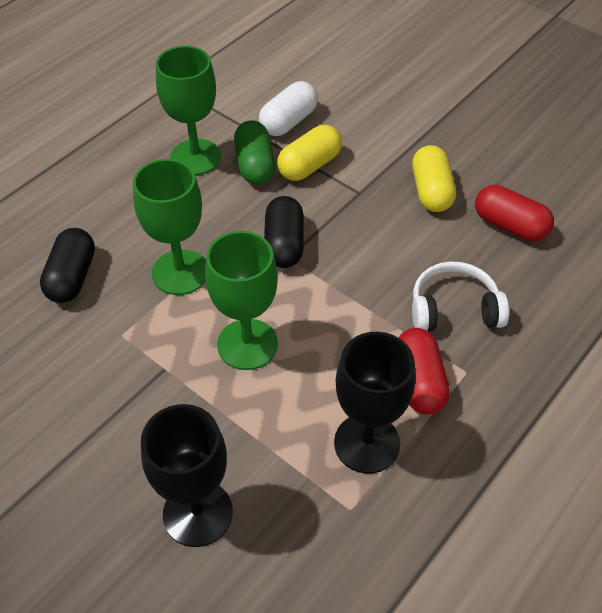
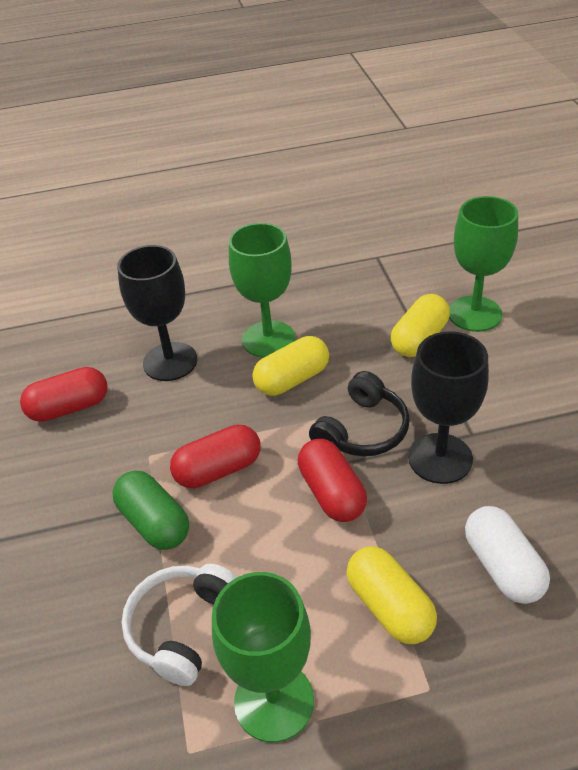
black capsule: [40,228,95,303] [264,196,304,268] = 2 -> none = 0
black headphones: none = 0 -> [309,371,410,457] = 1
red capsule: [398,328,450,414] [475,185,554,241] = 2 -> [20,367,108,422] [170,425,261,488] [298,439,367,522] = 3
yellow capsule: [277,125,342,181] [412,145,456,212] = 2 -> [252,336,329,396] [347,547,437,644] [391,294,450,357] = 3

